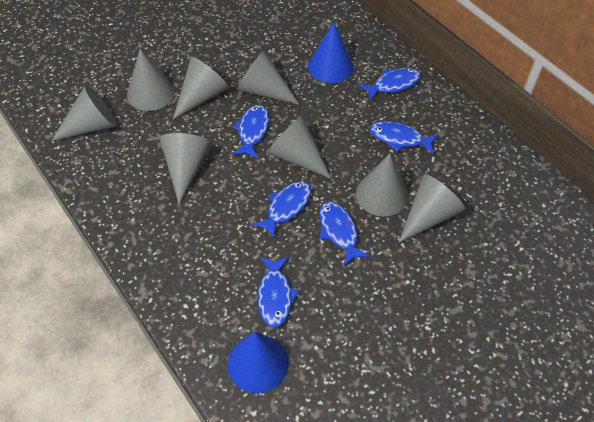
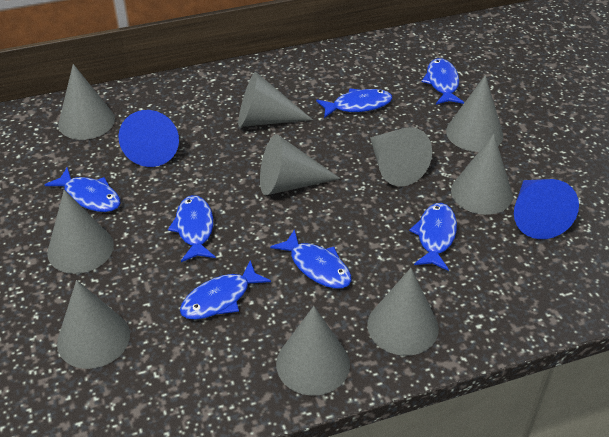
blue fish: [232,105,269,159] [252,181,311,238] [257,257,299,328] [319,202,370,266] [358,68,421,101] [370,121,438,154] = 6 -> [44,167,120,212] [168,195,216,262] [180,260,271,320] [270,229,351,289] [316,88,392,118] [409,203,457,271] [422,58,464,104] = 7
grey cone: [51,85,117,141] [127,49,174,111] [160,133,212,204] [173,57,229,119] [237,50,300,105] [267,116,331,179] [356,154,408,216] [399,174,465,243] = 8 -> [47,190,114,274] [57,280,130,369] [58,64,115,140] [238,72,313,127] [260,134,341,195] [276,306,350,396] [367,268,439,356] [370,127,432,187] [446,75,503,152] [451,134,513,215] = 10

